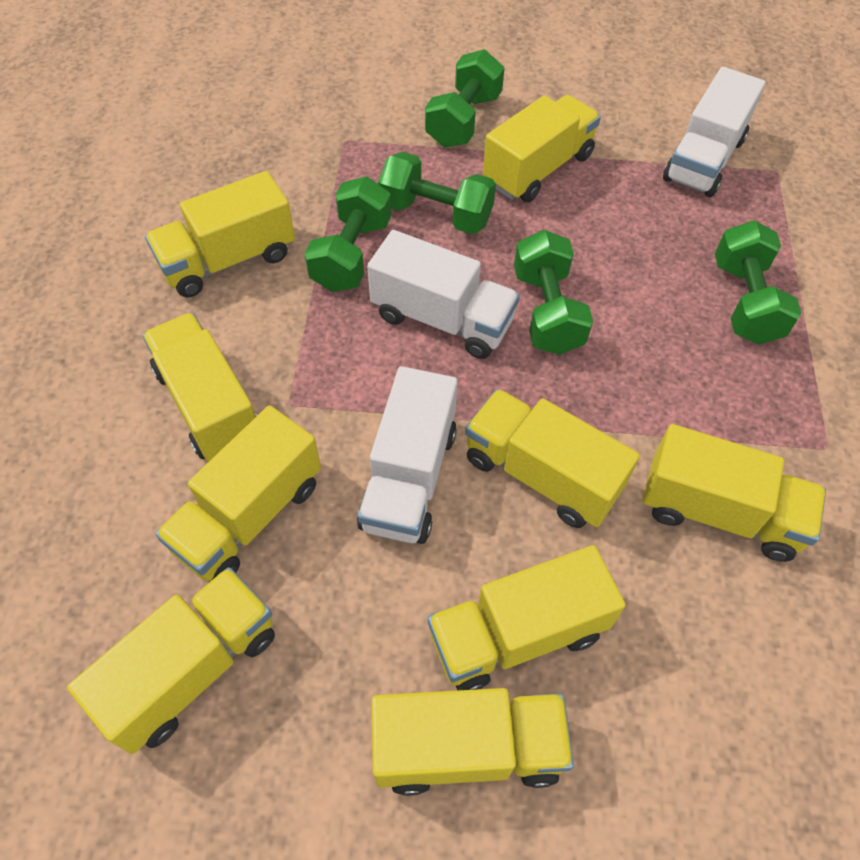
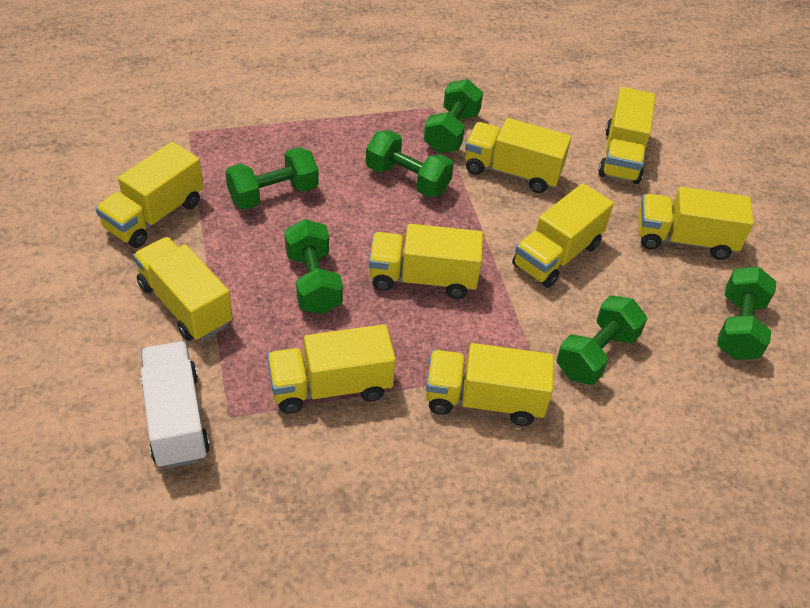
green dumbbell: [305,177,391,292] [378,152,496,234] [425,49,505,147] [514,230,593,355] [715,221,801,344] = 5 -> [225,147,318,210] [284,219,343,314] [366,130,454,198] [424,79,483,153] [556,295,647,385] [717,267,776,360] = 6
white truck: [357,366,458,544] [367,230,520,359] [663,67,765,197] = 3 -> [140,341,210,469] = 1

